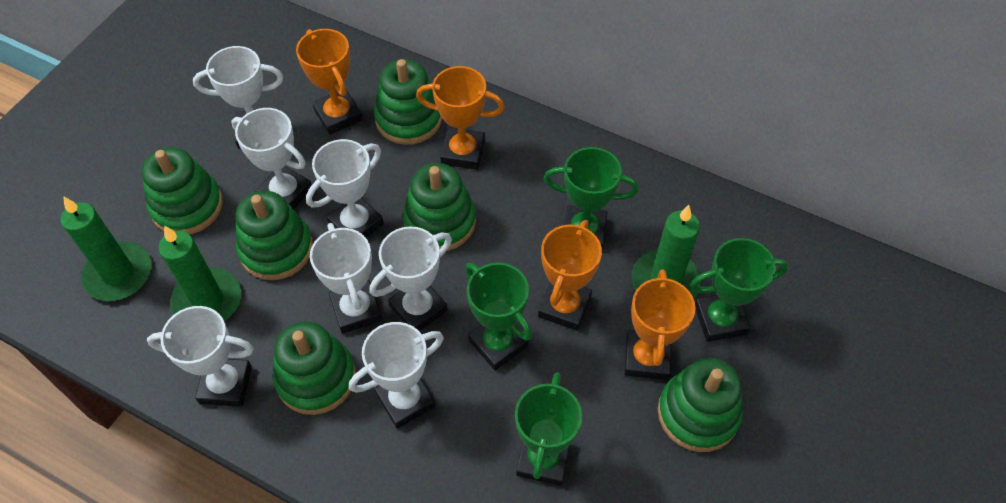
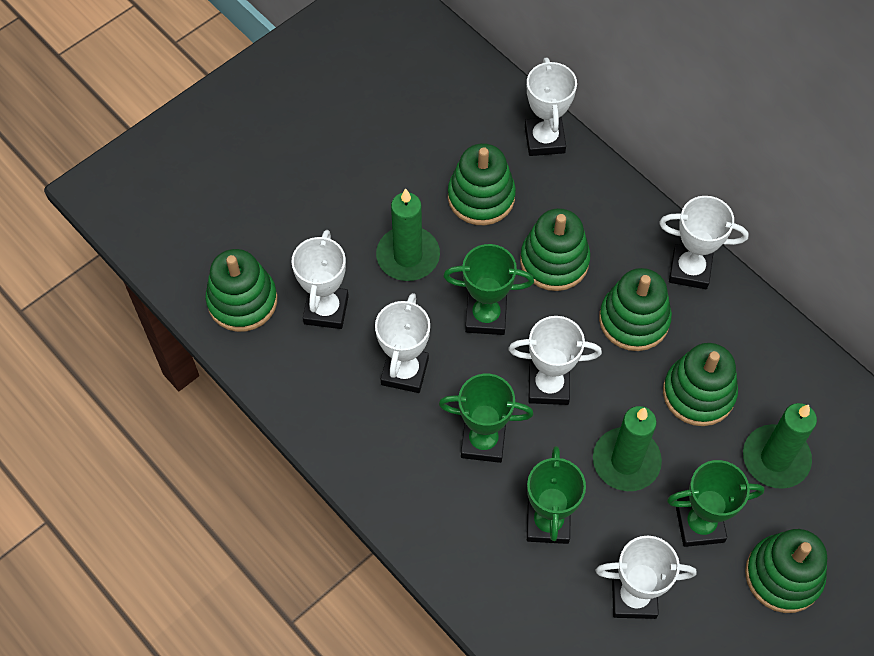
orange trophy: [296,29,363,135] [416,66,505,170] [538,220,602,331] [624,269,696,380] = 4 -> none = 0
white trophy: [147,306,254,407] [193,46,283,149] [231,108,312,210] [306,139,384,238] [310,223,383,334] [349,322,444,429] [370,226,452,331] = 7 -> [291,230,349,329] [375,293,430,393] [508,316,602,405] [525,58,577,156] [596,536,696,619] [659,196,749,289] = 6

